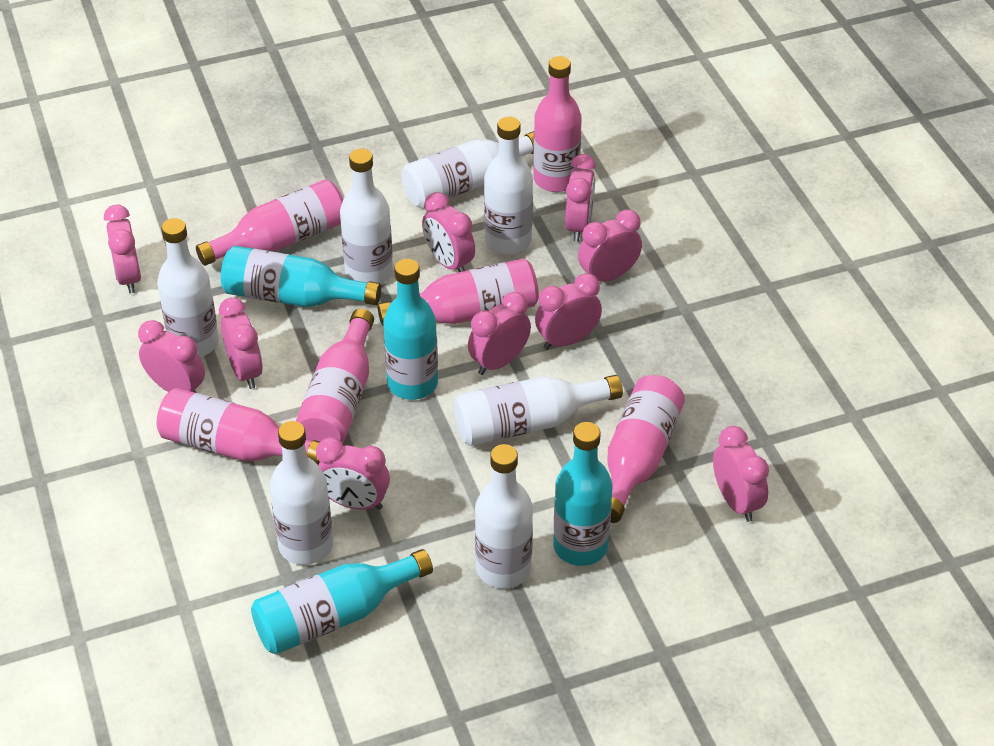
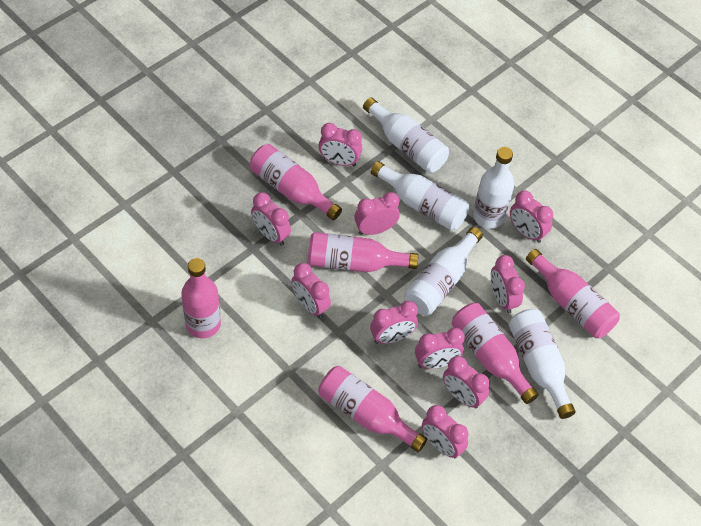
turquoise bottle: [221,246,381,307] [251,549,433,654] [383,259,438,400] [553,422,613,566] = 4 -> none = 0
white bottle: [157,218,219,357] [270,421,333,565] [340,149,393,284] [401,131,534,208] [454,375,623,446] [475,444,533,588] [484,117,533,254] = 7 -> [363,98,449,173] [371,161,469,231] [404,227,483,315] [473,147,514,229] [509,309,576,419] = 5

